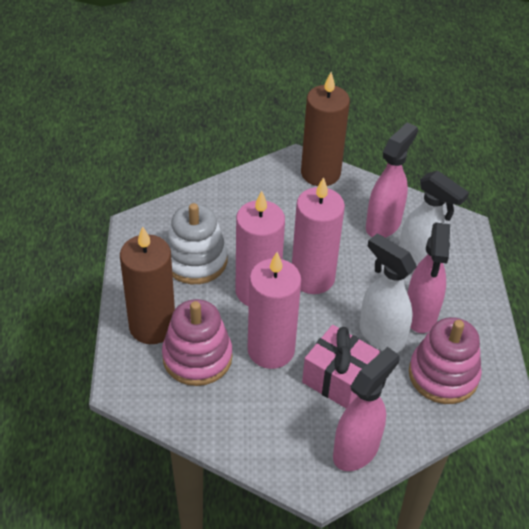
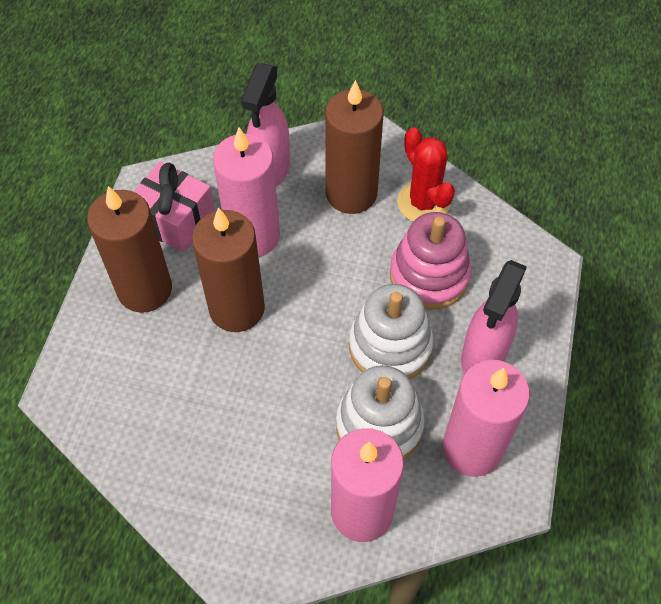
brown candle: [120,226,175,344] [301,72,350,186] = 2 -> [87,186,172,313] [192,208,265,332] [325,80,383,214] = 3
pink spray bottle: [333,347,399,471] [366,122,418,238] [407,222,450,333] = 3 -> [241,63,290,187] [461,260,527,374] = 2
pink stacking toy: [162,299,233,386] [409,317,482,404] = 2 -> [390,212,472,310] = 1
red cactus: none = 0 -> [397,127,455,222] = 1
white spray bottle: [360,233,417,352] [399,171,469,273] = 2 -> none = 0
white stacking toy: [166,203,228,284] = 1 -> [336,365,425,459] [349,284,433,379] = 2

